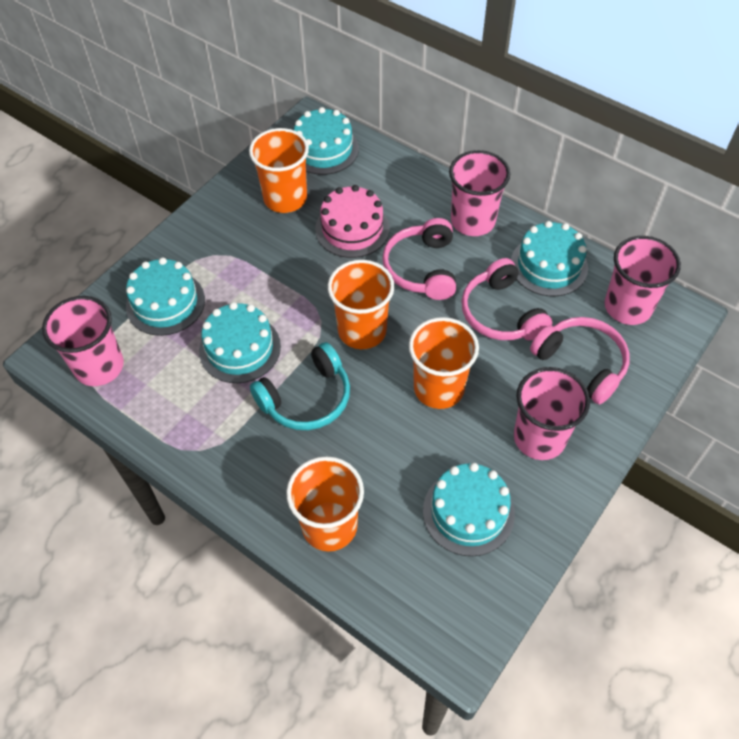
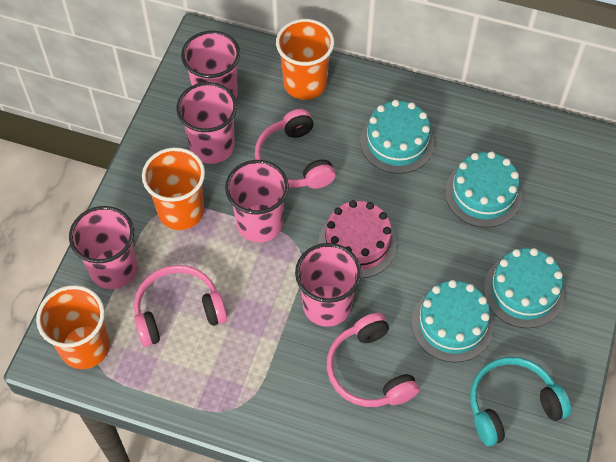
orange cup: [249,128,309,213] [286,456,364,552] [328,260,394,349] [409,317,479,409] = 4 -> [36,285,110,369] [142,147,205,230] [276,19,334,100] = 3
pink cup: [42,296,124,386] [449,150,510,236] [514,367,590,460] [604,236,681,325] = 4 -> [69,206,137,289] [176,82,237,164] [181,31,240,99] [225,160,289,243] [295,243,362,327] = 5
turquoise cake: [126,257,205,336] [199,302,281,383] [294,107,359,175] [423,463,515,556] [511,221,588,296] = 5 -> [360,100,435,174] [411,280,493,363] [445,151,522,228] [484,248,564,328] = 4

